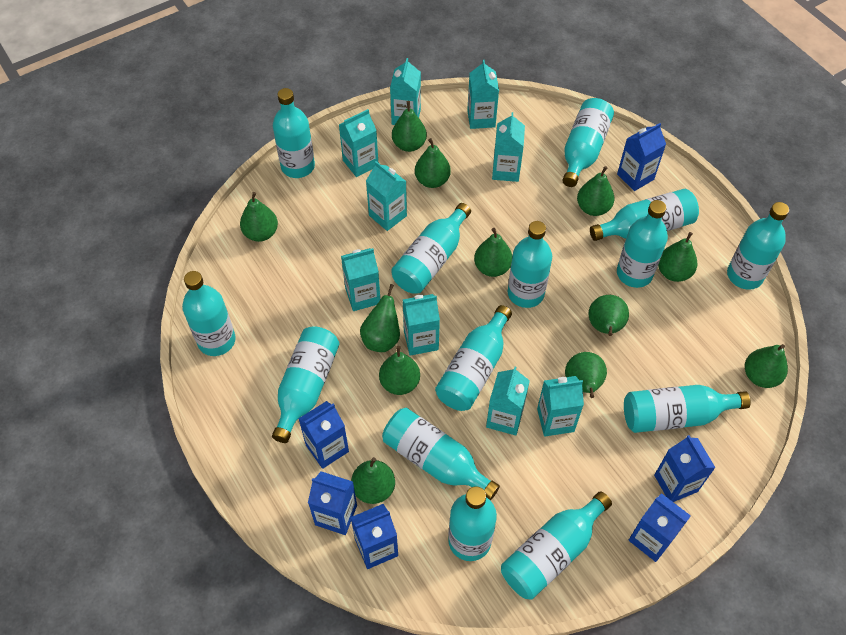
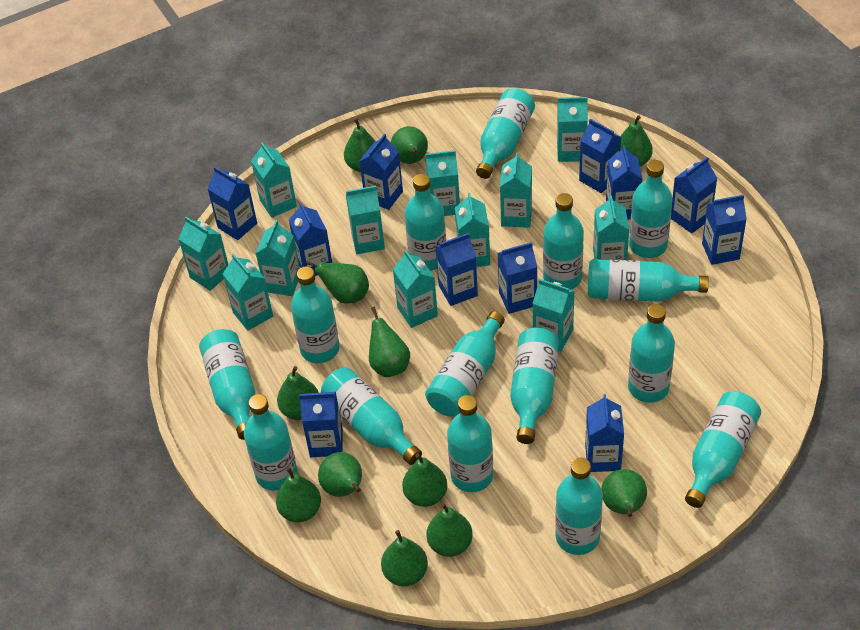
blue carton: [299,401,349,469] [308,471,357,535] [350,504,398,569] [617,123,666,191] [629,493,691,562] [654,435,716,502] = 6 -> [207,167,257,240] [289,202,332,276] [299,392,343,457] [360,134,403,210] [435,233,478,306] [498,242,537,314] [579,119,621,193] [585,394,624,472] [606,145,643,220] [671,157,718,234] [702,195,747,265] = 11
turquoise bottle: [182,271,236,356] [272,326,339,443] [273,88,315,178] [382,408,500,500] [391,203,471,294] [435,305,512,411] [448,486,497,561] [501,491,612,600] [508,221,552,308] [562,98,614,187] [590,189,699,241] [617,200,668,288] [624,385,751,433] [727,202,789,290] = 14 -> [199,329,255,440] [244,394,297,491] [291,266,339,363] [321,367,422,465] [405,174,446,271] [425,311,505,416] [447,395,493,492] [476,88,535,179] [510,327,559,444] [543,193,584,289] [555,458,603,555] [588,259,709,302] [628,304,675,403] [629,160,673,258] [685,391,761,508] = 15
turquoise carton: [339,109,378,177] [341,248,380,311] [366,161,407,231] [390,58,421,125] [403,294,440,356] [467,60,499,129] [486,367,530,436] [492,112,525,182] [537,376,584,437] = 9 -> [178,217,228,291] [223,254,273,331] [251,142,297,218] [255,220,300,296] [346,186,385,254] [393,250,438,328] [425,150,460,216] [455,193,490,267] [500,153,532,228] [532,279,574,352] [557,97,588,162] [593,195,629,260] = 12

